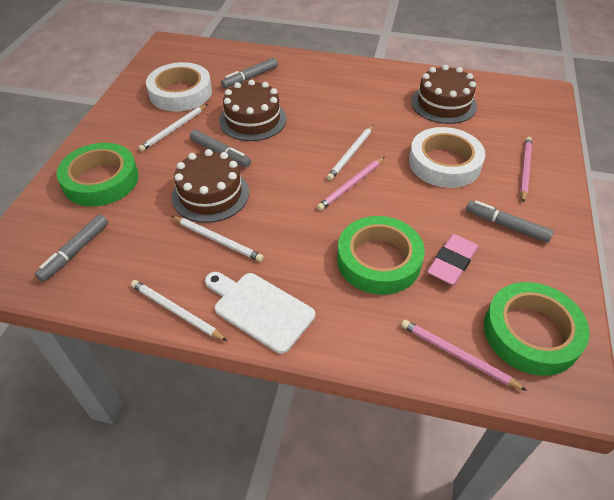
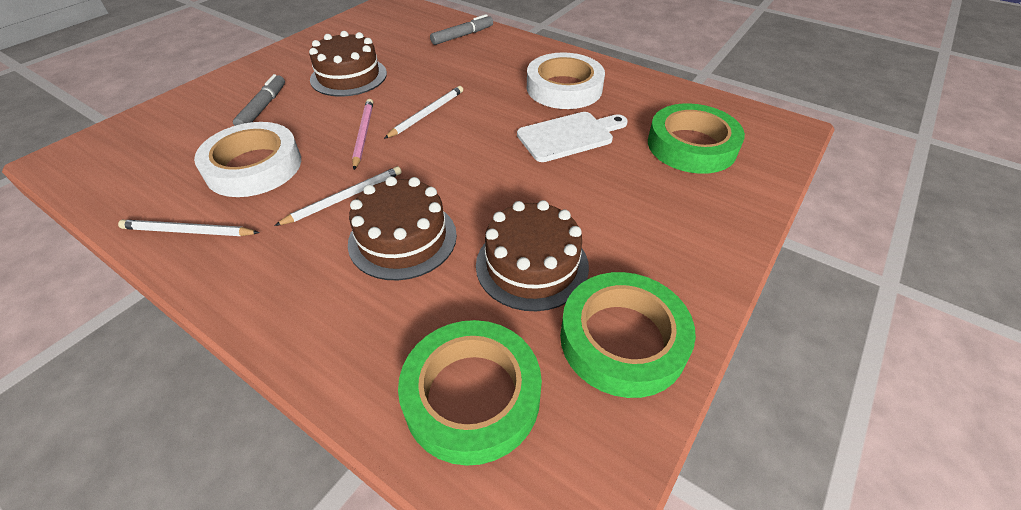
grey marker: [35,214,108,282] [190,130,251,167] [221,58,278,88] [466,200,554,243] = 4 -> [233,74,285,126] [430,14,493,45] = 2
pink eraser: [427,234,479,285] = 1 -> none = 0
pink pencil: [317,157,384,211] [401,320,527,391] [520,137,532,203] = 3 -> [352,99,373,170] = 1
white pencil: [131,280,227,341] [138,104,208,152] [171,216,264,262] [327,125,374,181] = 4 -> [118,220,260,236] [274,166,402,226] [384,86,463,139] = 3

